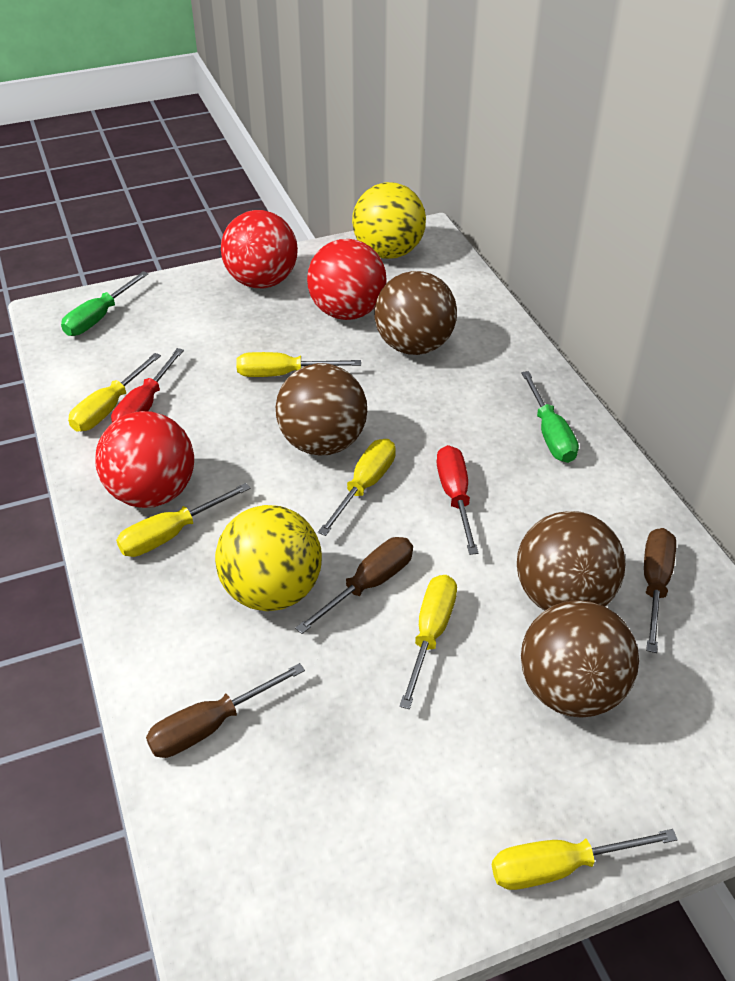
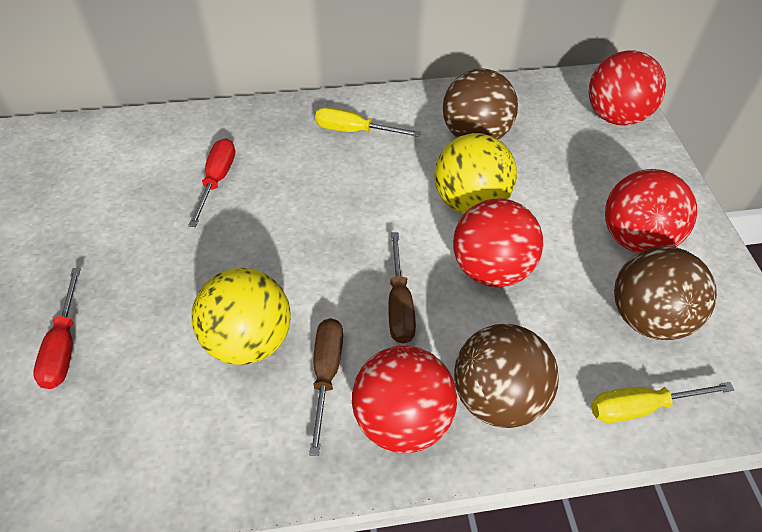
brown ball: [276,363,367,456] [374,271,457,355] [517,511,626,610] [521,600,639,718] = 4 -> [443,68,518,140] [454,324,559,428] [614,246,717,340] = 3
brown screwdriver: [146,663,305,758] [295,537,413,634] [644,528,676,653] = 3 -> [309,318,343,456] [388,232,416,344] = 2
green screwdriver: [61,271,148,336] [521,371,579,463] = 2 -> none = 0
red ball: [95,411,194,508] [221,210,298,288] [307,239,387,320] = 3 -> [352,345,457,453] [453,198,543,287] [589,51,666,126] [605,169,697,253] = 4
yellow screwdriver: [68,353,161,432] [116,483,251,557] [236,352,361,377] [318,439,396,536] [399,575,457,709] [492,829,678,890] = 6 -> [315,107,421,137] [591,382,734,423] = 2

